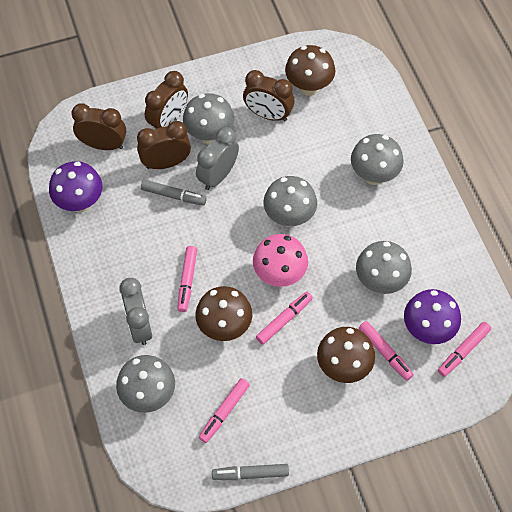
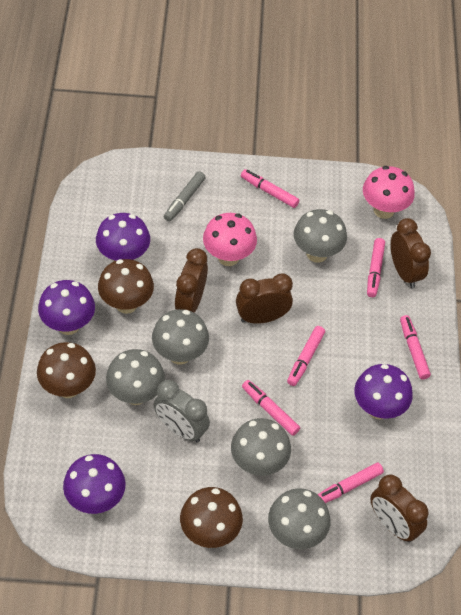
grey clock: [119,278,152,345] [196,127,239,190] = 2 -> [154,380,210,443] = 1
grey marker: [141,180,207,205] [212,464,289,480] = 2 -> [164,171,206,222] = 1
pink marker: [177,246,197,312] [199,378,250,443] [256,292,313,344] [359,321,414,381] [438,322,491,377] = 5 -> [241,169,299,208] [242,380,300,436] [287,326,325,386] [317,463,384,503] [367,238,385,297] [400,315,431,380] = 6
pink mushroom: [253,234,308,287] = 1 -> [203,213,257,266] [363,166,415,219] = 2
purple mushroom: [49,161,103,213] [404,289,461,344] = 2 -> [38,280,95,335] [63,454,126,514] [96,213,150,261] [354,364,413,419] = 4

